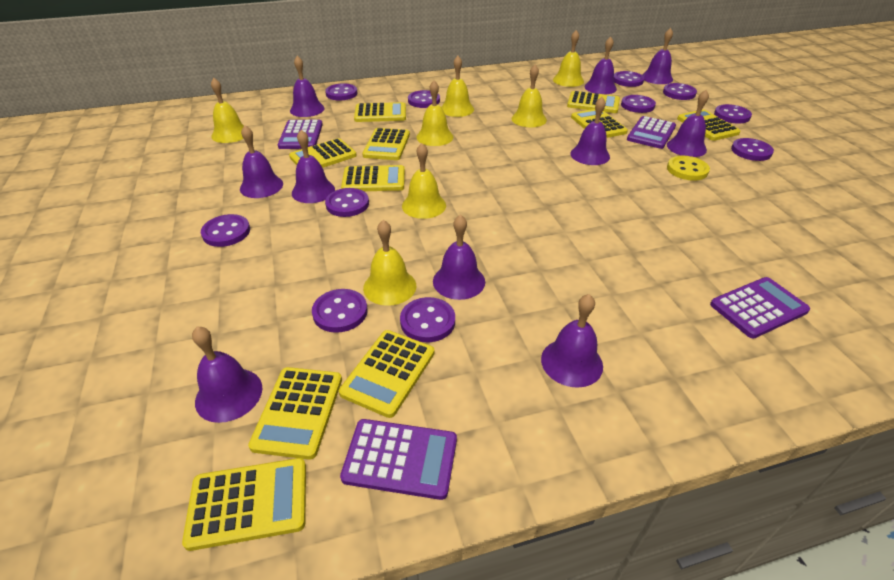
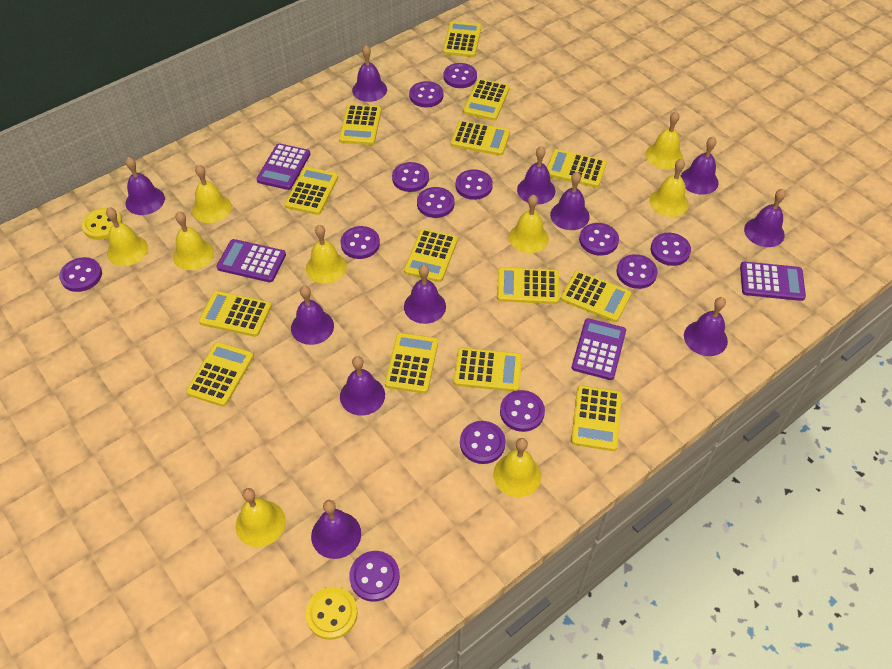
purple bell: [192,326,262,423] [240,125,283,198] [290,56,324,117] [292,130,335,203] [433,214,485,300] [541,294,603,388] [570,97,610,165] [584,37,617,94] [643,28,673,84] [667,90,709,157] = 10 -> [125,157,165,215] [291,286,334,345] [311,500,361,559] [340,356,385,415] [352,45,387,102] [404,265,446,324] [517,146,555,204] [550,172,590,230] [681,136,719,195] [684,297,728,356] [744,189,786,247] = 11
purple button: [201,214,250,247] [312,289,367,333] [325,83,358,101] [325,188,369,217] [400,297,455,342] [408,90,440,108] [614,71,644,87] [621,95,656,113] [663,83,697,100] [714,104,752,124] [731,138,774,161] = 11 -> [59,257,102,292] [341,226,380,259] [349,551,400,602] [392,162,429,192] [409,81,443,107] [417,187,455,218] [444,63,477,88] [456,169,493,200] [460,421,506,464] [500,390,545,432] [579,223,619,256] [617,254,658,289] [651,233,691,266] = 13
yellow bell: [211,78,244,143] [363,220,416,306] [402,143,446,219] [417,81,453,146] [441,56,474,117] [511,65,547,127] [553,30,584,87] = 7 -> [106,207,148,266] [173,211,214,270] [192,165,231,223] [236,488,286,547] [306,225,347,284] [493,438,541,497] [509,195,549,253] [646,111,683,169] [650,159,689,217] = 9
yellow button: [667,156,710,181] = 1 -> [82,208,122,240] [306,587,357,640] = 2
yellow calculator: [182,458,306,551] [248,367,342,460] [289,138,357,168] [339,330,435,418] [341,165,405,191] [354,102,406,122] [362,128,410,160] [567,91,620,113] [571,109,628,138] [677,109,740,141] = 10 -> [186,342,254,407] [199,291,272,337] [285,167,338,215] [339,104,381,145] [385,333,438,394] [404,229,458,282] [443,21,481,57] [451,120,510,156] [454,348,522,392] [463,79,510,121] [497,267,559,304] [547,149,607,188] [560,270,631,322] [571,385,622,451] = 14

